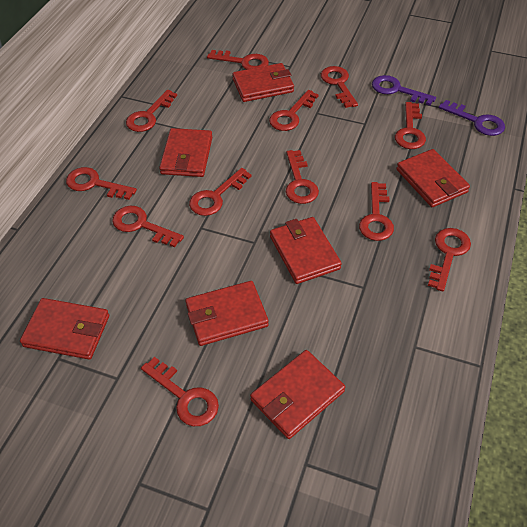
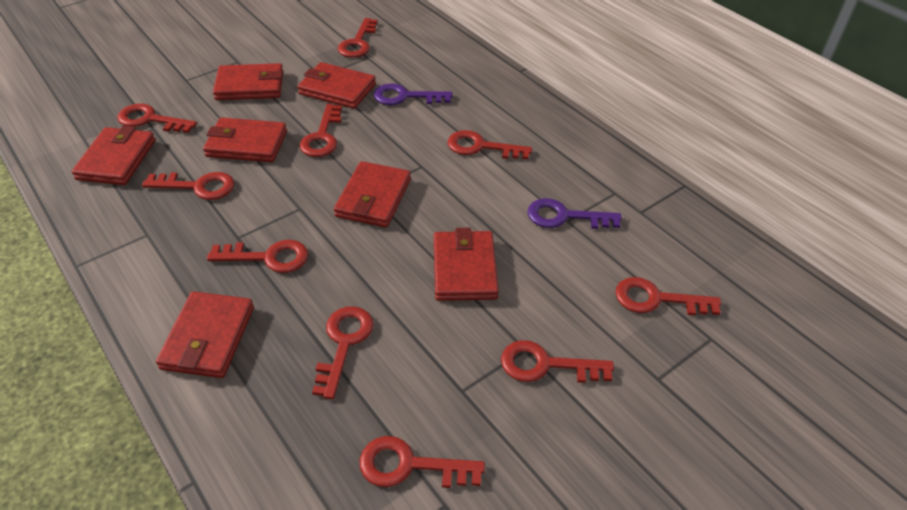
red key: [66,167,137,200] [112,206,184,247] [126,90,177,132] [141,357,219,426] [189,168,252,216] [207,50,269,70] [269,90,319,131] [286,150,319,204] [321,66,358,108] [359,182,394,241] [395,102,426,149] [428,228,471,291] = 12 -> [118,104,197,133] [142,172,234,200] [207,240,308,273] [299,104,342,157] [312,306,374,399] [338,18,378,58] [360,436,485,488] [448,130,532,160] [501,340,614,383] [615,277,721,316] = 10

